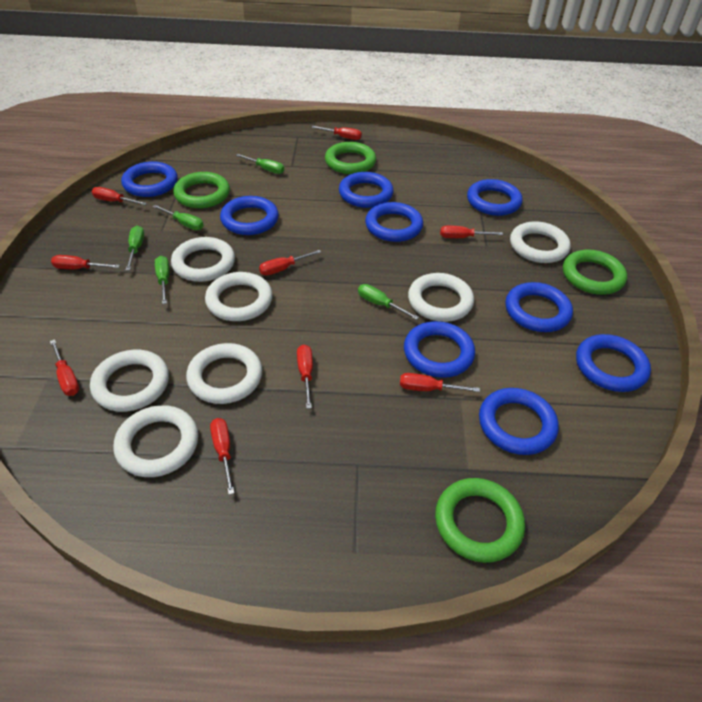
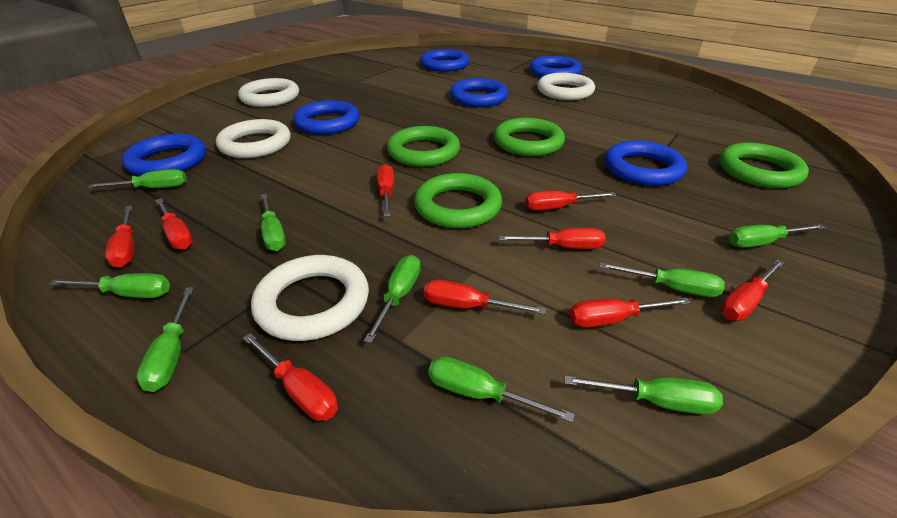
blue ring: [121,161,178,197] [220,196,279,235] [339,172,394,208] [365,202,423,242] [404,321,475,378] [467,179,523,216] [479,388,559,455] [505,282,573,332] [576,334,651,392] = 9 -> [122,134,206,176] [293,100,360,135] [420,49,470,72] [450,78,508,107] [529,56,582,78] [605,141,687,186] = 6
green screwdriver: [126,226,144,270] [153,205,204,230] [155,256,169,304] [236,154,284,174] [358,284,419,320] = 5 -> [49,273,170,298] [88,169,187,188] [136,287,194,392] [261,194,286,251] [364,255,421,343] [428,356,575,423] [564,376,723,415] [600,262,725,297] [729,224,825,248] = 9
white ring: [90,350,169,412] [113,405,198,477] [171,237,235,282] [186,343,262,404] [205,272,273,321] [408,273,474,322] [510,221,571,263] = 7 -> [216,119,291,158] [238,78,299,107] [251,255,369,341] [537,73,595,100] = 4

